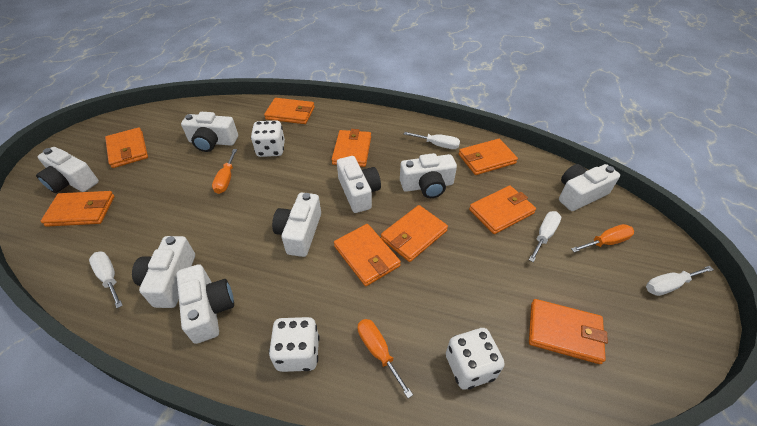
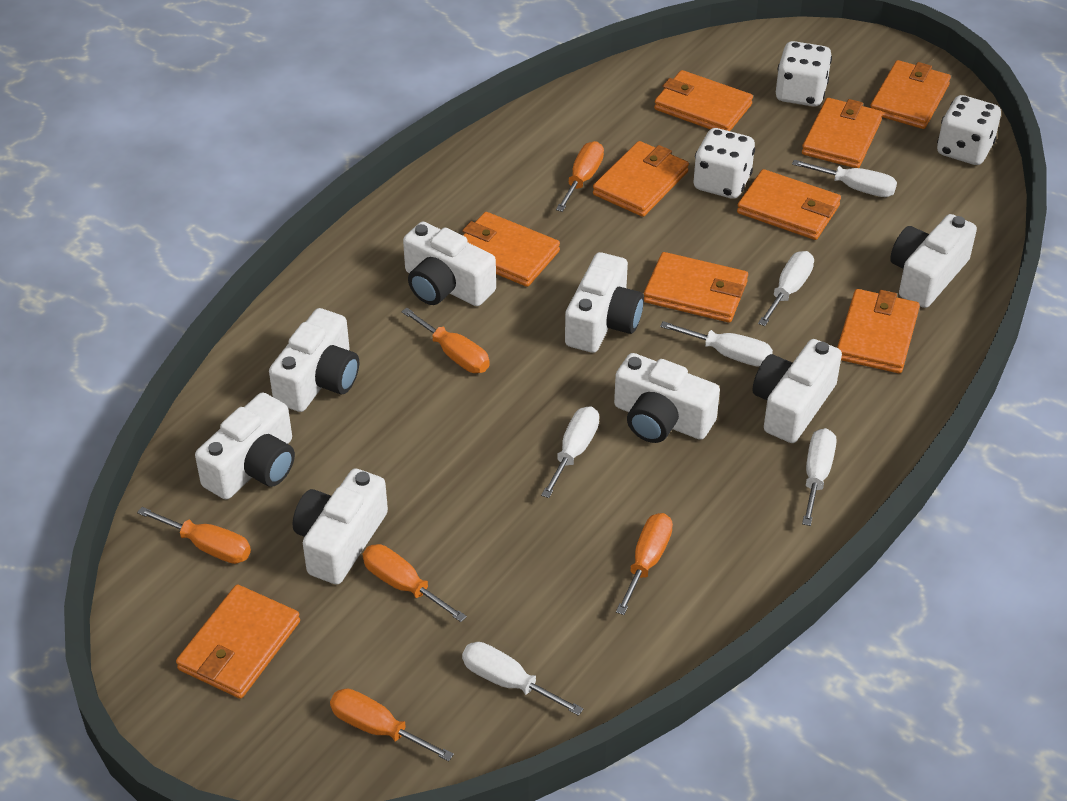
orange screwdriver: [212,149,237,194] [357,319,413,398] [571,224,634,252] = 3 -> [137,507,251,564] [330,688,454,761] [363,544,467,622] [401,308,490,373] [556,141,604,212] [616,513,673,615] = 6
white screwdriver: [89,252,123,308] [404,132,460,149] [529,211,561,262] [646,266,714,296] = 4 -> [462,642,584,716] [541,406,599,498] [660,321,773,367] [758,251,814,326] [792,160,897,197] [802,428,836,526] = 6

